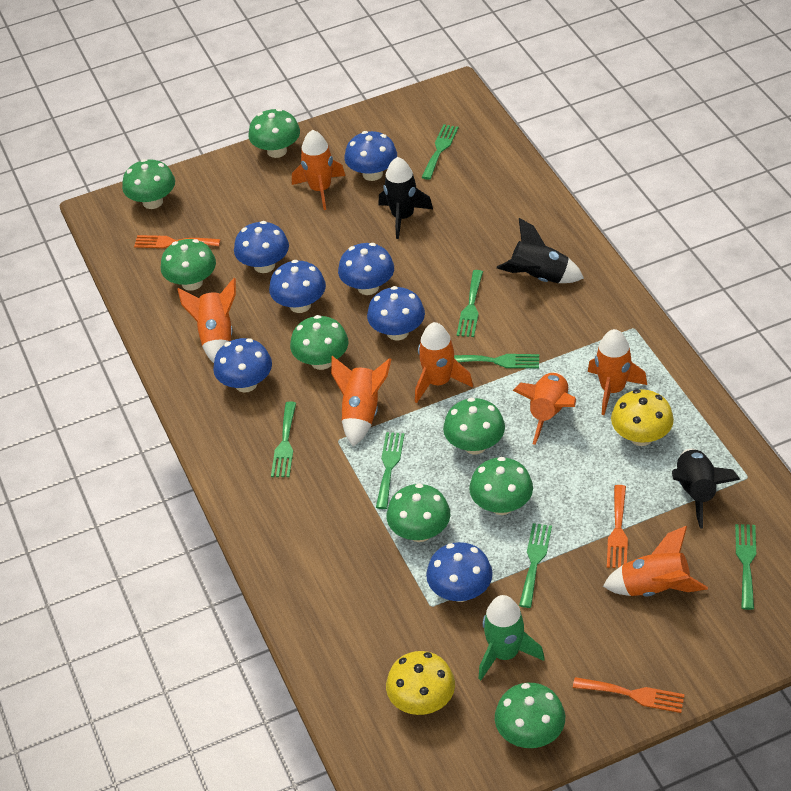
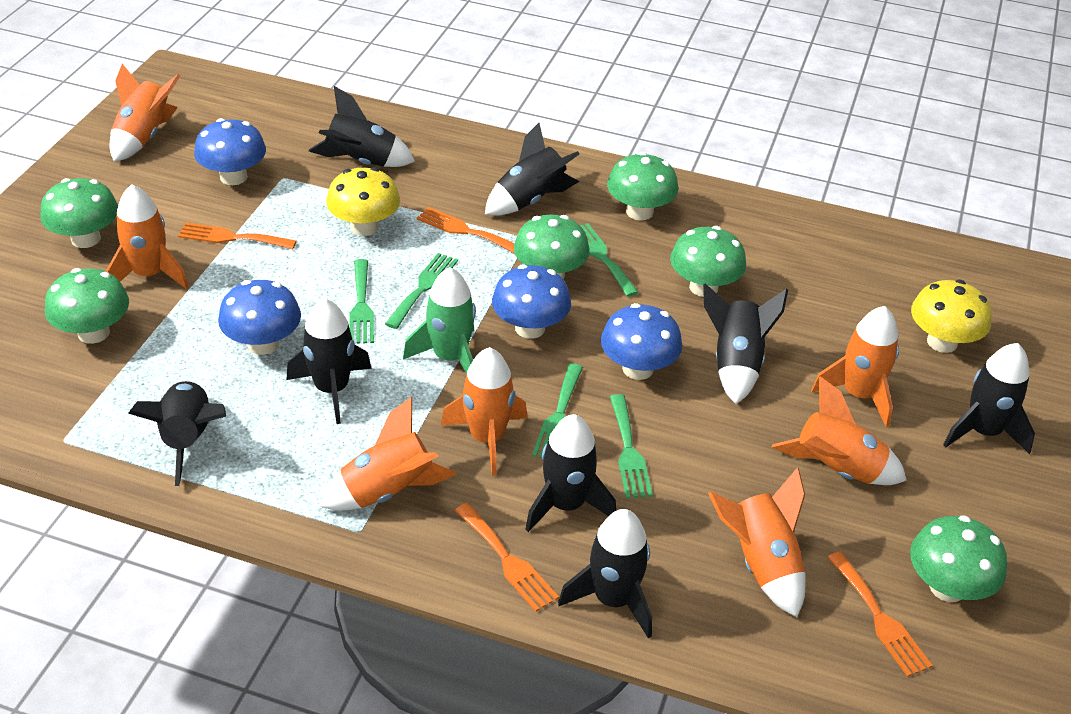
black rocket: [378,157,433,239] [497,218,584,283] [672,449,740,529] = 3 -> [128,381,226,486] [287,298,372,424] [309,86,415,167] [485,123,580,216] [525,414,616,532] [558,509,652,638] [703,283,788,404] [943,343,1035,455] = 8
blue mushroom: [213,338,272,392] [234,221,289,273] [269,260,326,313] [338,243,394,295] [344,131,397,181] [367,286,425,340] [426,542,493,602] = 7 -> [194,118,266,185] [218,280,301,355] [492,265,571,339] [601,303,682,380] = 4
green fork: [271,401,296,477] [376,432,405,509] [422,124,459,180] [454,354,539,368] [457,270,483,337] [519,523,552,608] [735,524,756,610] = 7 -> [349,259,374,344] [385,253,458,329] [532,363,583,458] [580,223,639,297] [610,394,653,498] = 5
green mushroom: [122,159,175,209] [161,239,216,291] [248,108,300,158] [290,315,348,370] [387,483,450,542] [443,398,505,454] [469,457,533,515] [495,683,565,748] = 8 -> [40,178,118,248] [45,268,129,344] [514,215,590,280] [607,152,678,220] [670,226,746,297] [910,515,1007,602] = 6
orange fork: [134,235,221,248] [573,677,685,713] [607,485,628,568] = 3 -> [178,222,297,250] [416,207,515,254] [455,503,559,612] [827,551,933,677] = 4

